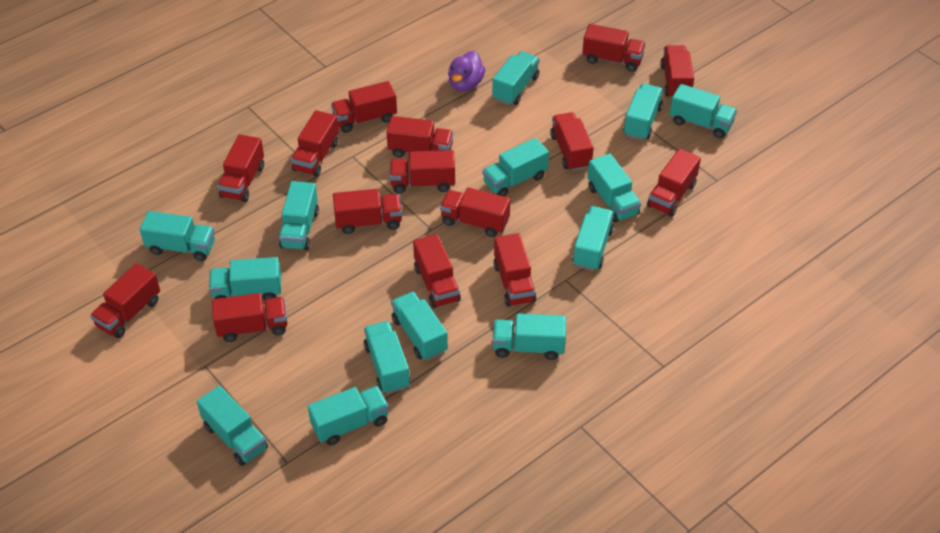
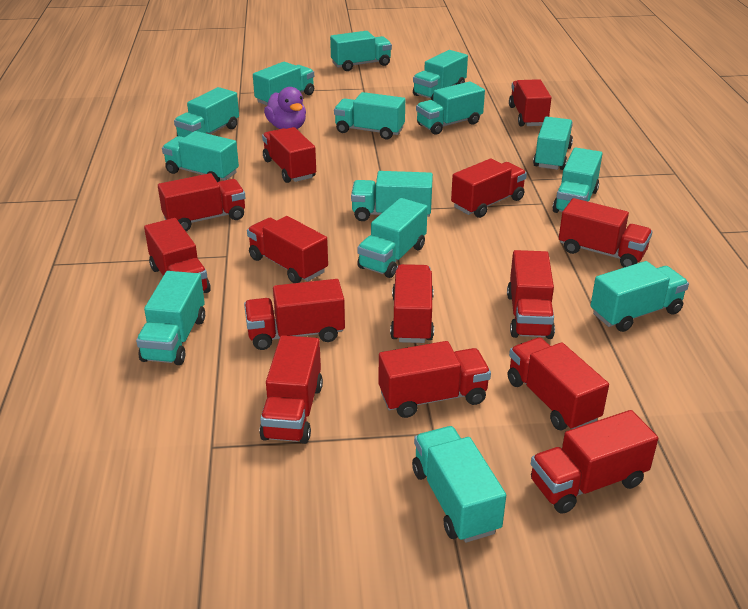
red truck: [90,263,160,338] [212,293,287,342] [217,134,264,202] [291,110,339,177] [331,81,397,133] [333,189,402,234] [386,116,453,158] [390,150,455,193] [413,234,461,308] [440,187,510,237] [493,233,536,307] [550,112,593,171] [582,24,646,72] [647,149,701,217] [660,45,694,99] = 15 -> [144,218,211,293] [158,173,245,231] [244,279,345,350] [247,216,328,283] [259,335,323,444] [262,127,316,183] [379,341,491,418] [390,264,434,343] [451,159,527,218] [507,250,555,339] [508,337,609,430] [509,79,551,126] [531,410,658,514] [559,198,652,267] = 14

